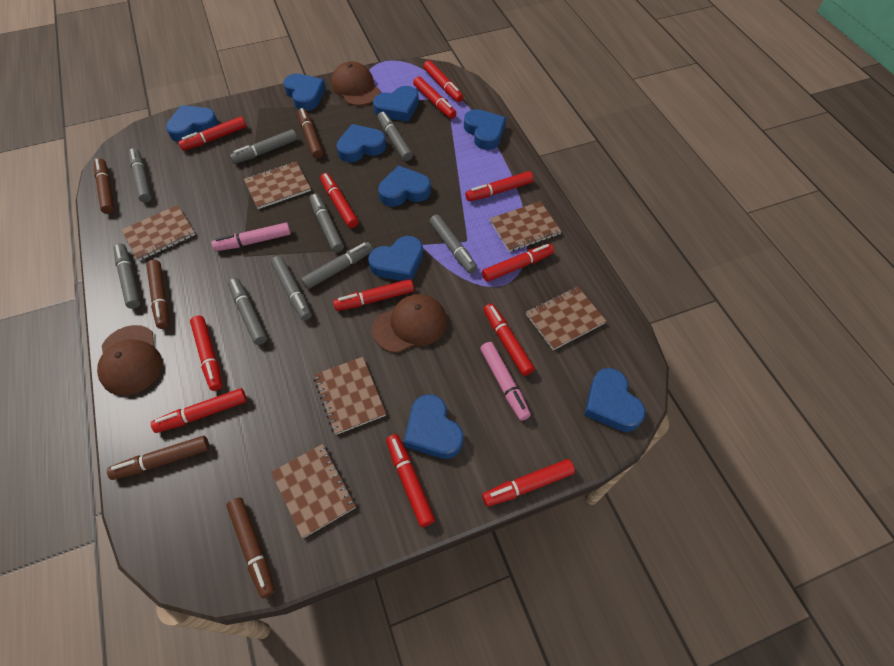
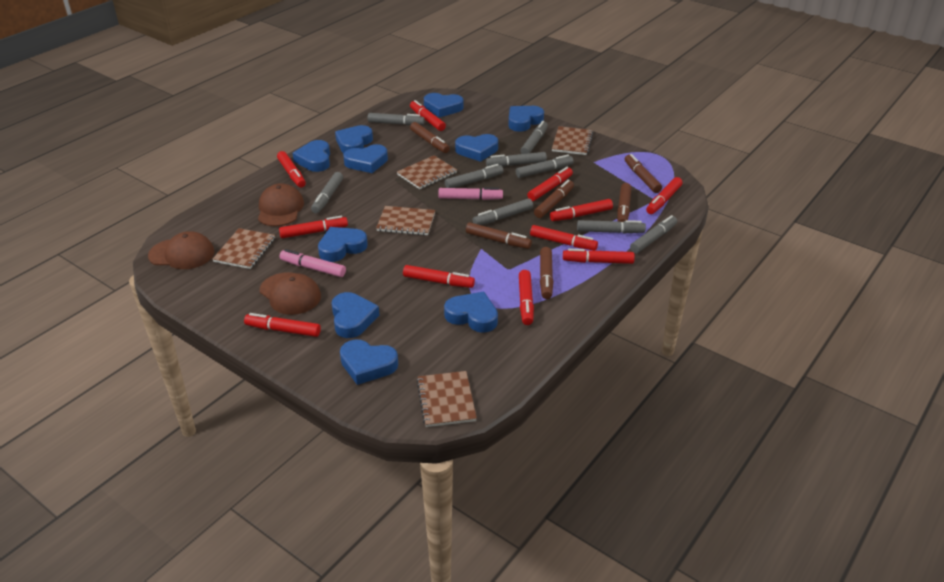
blue heart: [166,105,218,142] [283,74,326,111] [336,124,386,162] [368,236,423,281] [373,86,419,122] [378,165,431,206] [404,394,463,459] [464,109,506,150] [584,368,645,432] = 9 -> [292,140,330,172] [318,227,368,262] [331,292,379,338] [335,125,373,153] [340,340,398,385] [343,144,388,173] [424,93,464,118] [444,292,498,333] [455,134,498,162] [508,106,544,132] = 10
brown marker: [94,158,114,214] [107,436,209,480] [146,260,169,329] [226,497,275,598] [298,108,323,159] = 5 -> [410,122,450,153] [466,222,532,249] [534,180,574,218] [540,247,553,299] [617,183,631,222] [625,154,662,193] = 6
brown notebook: [121,205,195,261] [244,162,311,209] [271,444,356,538] [314,357,386,435] [490,201,562,252] [526,286,607,350] = 6 -> [213,228,275,269] [376,206,435,235] [397,155,457,189] [417,371,477,427] [552,126,593,155] = 5
red marker: [151,388,247,433] [178,116,246,151] [190,316,222,391] [320,173,359,228] [333,279,414,311] [386,434,435,527] [413,76,457,119] [423,60,463,102] [465,171,533,201] [482,244,554,282] [482,459,575,507] [483,303,535,376] = 12 -> [244,313,321,337] [277,151,306,188] [279,216,348,238] [403,265,475,288] [410,100,446,131] [519,270,534,325] [527,167,573,201] [530,225,598,251] [550,199,613,221] [563,249,635,264] [646,177,683,214] = 11

